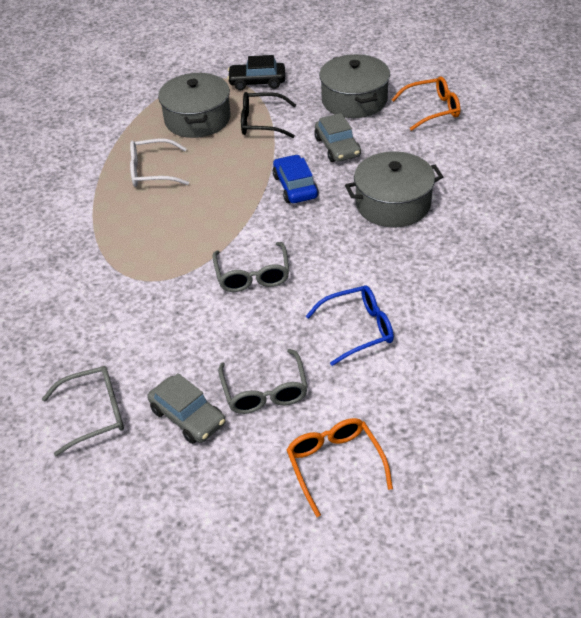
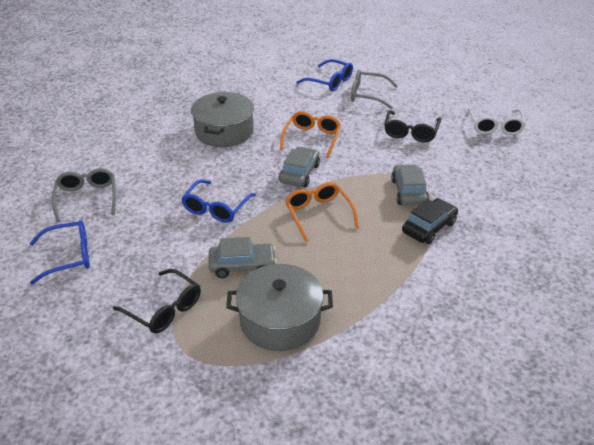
black glasses: [241,92,296,138] = 1 -> [113,269,201,333] [384,110,441,142] = 2
blue car: [273,154,319,203] = 1 -> none = 0
blue glasses: [306,286,394,366] = 1 -> [29,220,90,284] [181,179,256,223] [296,59,353,91] = 3
grey car: [147,373,226,444] [314,113,361,162] = 2 -> [208,237,277,278] [279,147,320,187] [391,164,429,206] = 3
grey glasses: [42,366,124,456] [213,242,290,292] [218,349,308,414] = 3 -> [52,168,116,222] [351,70,398,109] = 2
grey pot: [158,73,231,138] [319,54,390,118] [345,151,443,227] = 3 -> [191,92,254,147] [226,264,333,351] = 2

